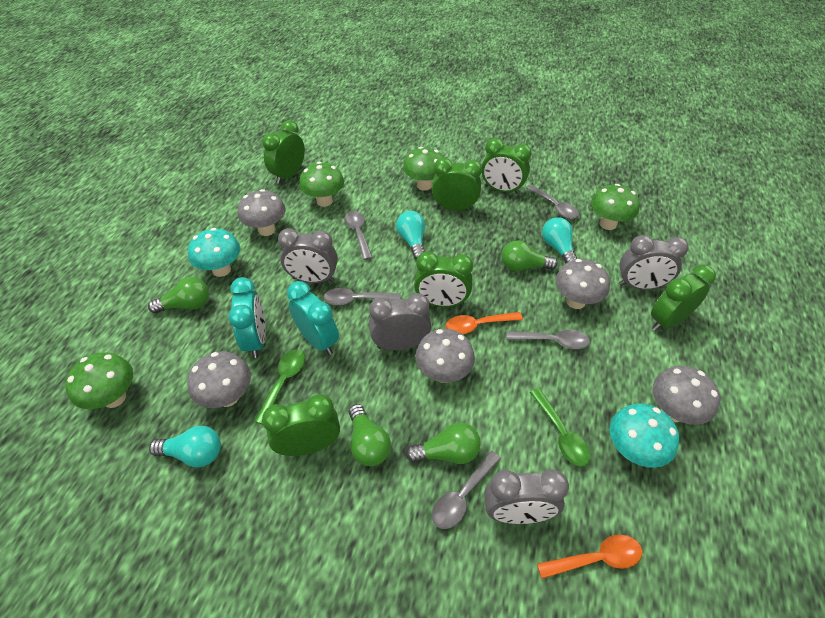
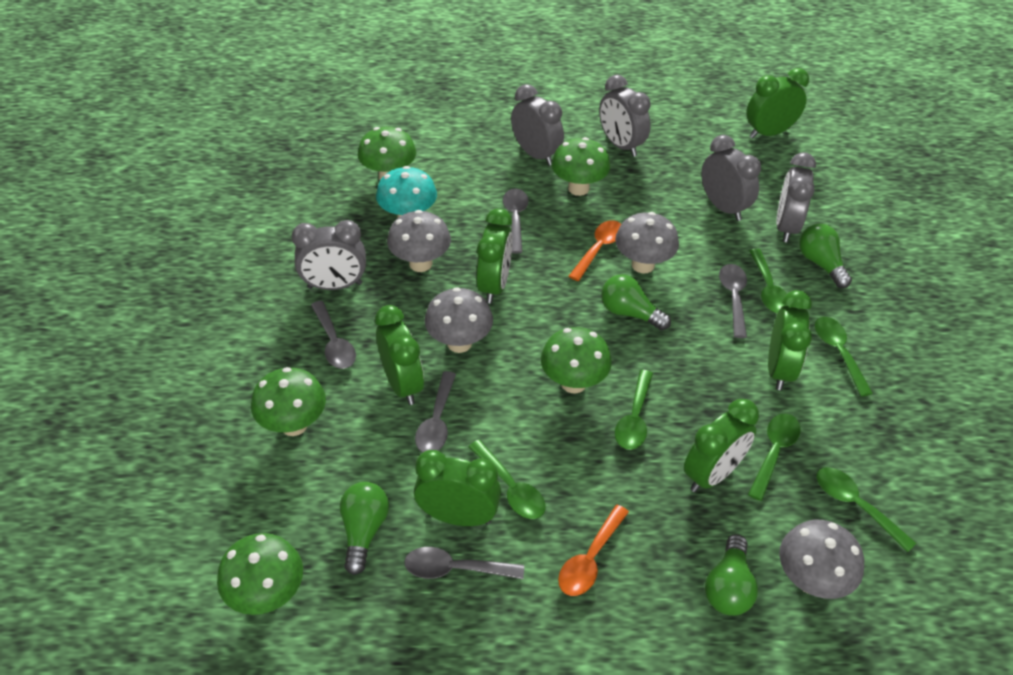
green mushroom: [65,352,133,409] [299,162,344,207] [403,147,444,191] [591,184,640,230] = 4 -> [217,533,303,615] [251,367,326,436] [358,127,416,180] [541,327,612,394] [552,137,610,196] = 5
green spoon: [254,349,305,425] [530,388,590,466] = 2 -> [468,440,546,519] [615,370,653,450] [748,413,801,501] [749,249,787,313] [815,317,873,397] [817,467,917,552] = 6
grey clock: [278,228,338,283] [369,293,431,351] [484,469,569,524] [619,235,689,290] = 4 -> [292,220,366,290] [511,84,564,166] [599,75,651,157] [701,135,761,221] [776,152,816,243] = 5
grey mushroom: [187,351,251,408] [238,189,286,236] [415,329,475,383] [555,259,610,309] [652,366,720,425] = 5 -> [387,210,451,272] [424,287,493,353] [615,212,679,273] [779,520,864,599] = 4
turquoise clock: [228,277,266,358] [287,281,339,355] = 2 -> none = 0
turquoise light bulb: [149,426,221,467] [396,211,425,260] [542,217,577,263] = 3 -> none = 0
turquoise mushroom: [188,228,240,277] [610,403,679,468] = 2 -> [376,166,437,218] = 1

